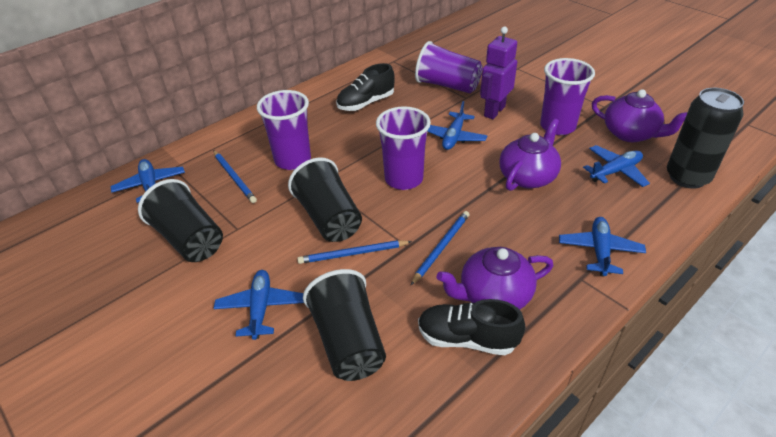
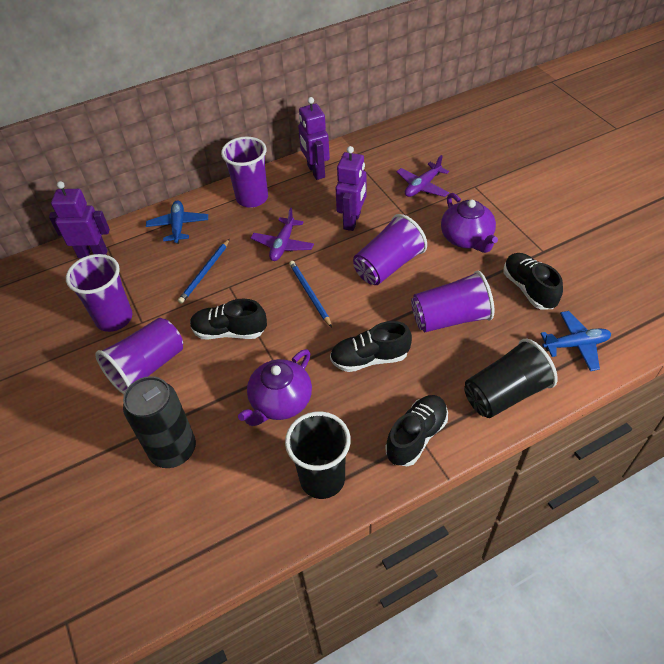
black cup: [138,179,223,262] [288,157,362,242] [303,269,386,381] = 3 -> [285,411,351,499] [464,339,558,418] = 2
black shoe: [336,63,395,111] [418,299,526,355] = 2 -> [190,299,267,340] [330,321,412,372] [385,395,448,466] [503,253,563,310] = 4
blue pencil: [213,150,257,203] [297,240,412,264] [411,211,470,285] = 3 -> [178,239,230,304] [289,261,332,327] = 2
blue plane: [110,159,185,203] [214,270,304,340] [427,101,487,150] [559,217,646,277] [583,145,650,187] = 5 -> [146,201,208,244] [540,311,611,371] = 2
purple cup: [257,90,311,170] [376,106,431,190] [415,41,483,93] [540,58,595,135] = 4 -> [66,254,132,332] [95,318,183,394] [221,136,268,208] [353,214,427,285] [411,271,494,332] = 5
purple plane: none = 0 -> [251,208,314,261] [397,155,449,197] = 2
purple robot: [480,27,517,119] = 1 -> [49,181,110,258] [298,97,330,180] [336,146,366,231] = 3
purple teapot: [437,247,553,310] [499,118,561,191] [592,89,688,142] = 3 -> [238,349,312,426] [441,193,498,253] = 2

